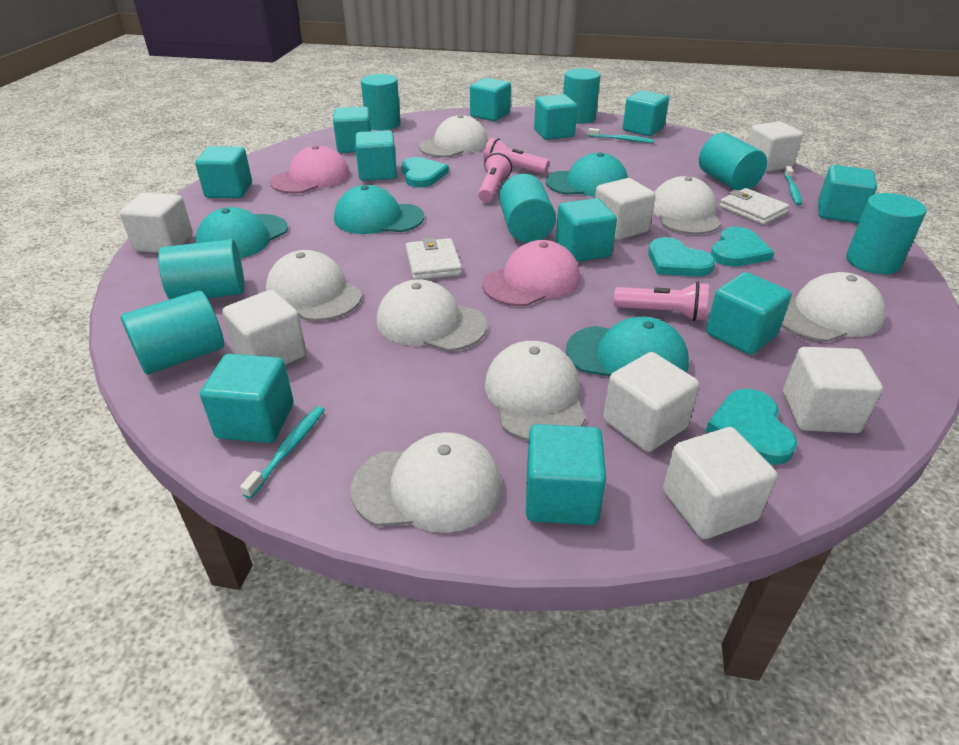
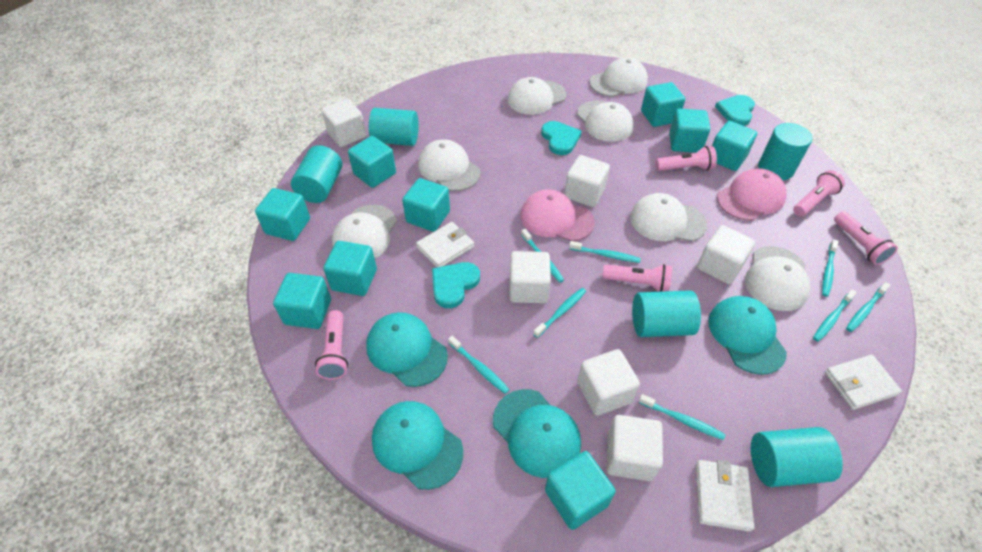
pink flashlight: [478,150,513,202] [483,138,550,174] [614,282,709,321] = 3 -> [315,310,348,380] [603,264,672,292] [656,146,717,171] [793,170,845,216] [834,211,898,265] = 5
turquoise cube: [195,147,252,198] [200,354,294,443] [333,107,371,153] [355,130,397,181] [470,78,511,121] [526,424,606,525] [534,94,577,140] [556,198,617,262] [623,90,669,136] [706,272,792,355] [818,165,877,223] = 11 -> [255,188,310,241] [273,273,331,329] [323,241,377,296] [348,136,396,188] [402,178,450,232] [545,451,616,530] [641,82,685,127] [669,109,710,153] [712,121,757,171] = 9
turquoise cylinder: [121,291,224,374] [158,239,244,299] [361,74,401,130] [499,174,556,243] [563,69,600,124] [699,133,767,191] [846,193,927,275] = 7 -> [291,145,342,203] [369,108,419,146] [632,290,701,337] [751,427,843,487] [758,123,812,180] = 5
turquoise heart: [401,157,449,187] [648,237,715,277] [706,389,797,465] [711,227,774,266] = 4 -> [432,262,480,308] [541,121,582,155] [715,95,755,126] = 3
turquoise toothbrush: [240,406,325,499] [588,128,654,143] [784,166,802,206] = 3 -> [448,336,510,394] [521,229,564,283] [533,288,586,338] [569,241,641,263] [639,394,726,440] [813,289,857,342] [822,239,839,297] [846,282,890,332] = 8
white cube: [120,193,193,253] [222,290,306,365] [595,178,655,240] [603,352,699,452] [663,427,777,539] [747,121,803,172] [783,347,883,433] = 7 -> [321,99,366,147] [509,251,551,303] [564,155,610,207] [577,349,640,416] [606,415,663,481] [697,225,755,284] = 6
white wallet: [406,237,462,280] [719,188,790,225] = 2 -> [416,222,474,268] [696,460,755,532] [825,355,902,410] = 3

